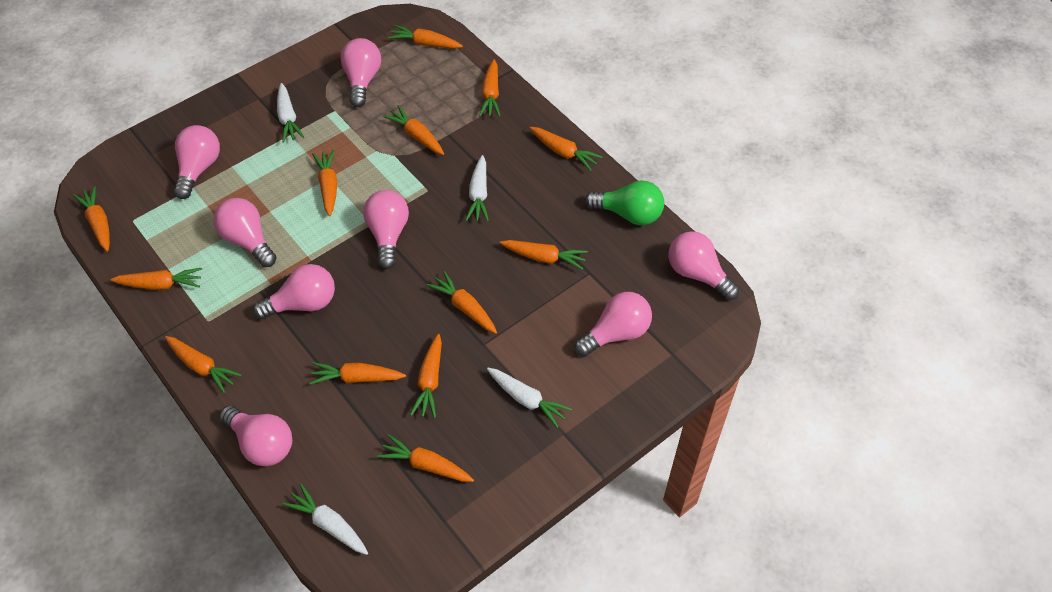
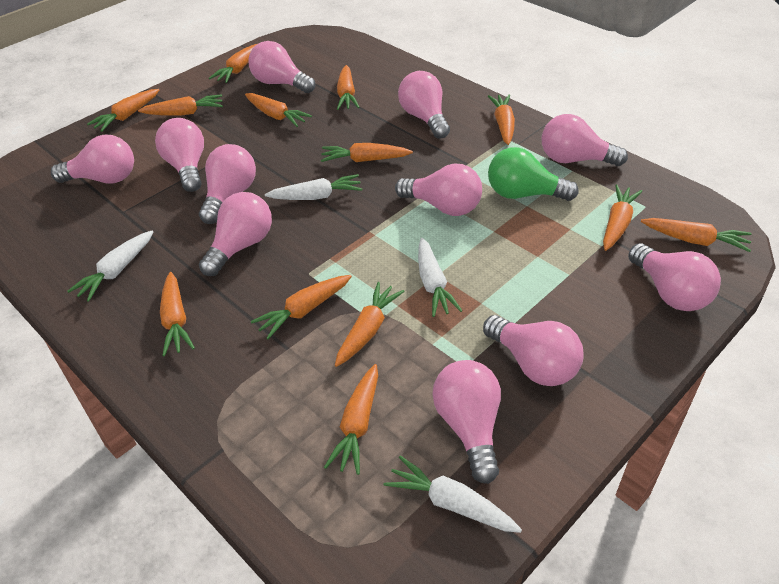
pink light bulb: [173,125,220,199] [214,198,277,267] [219,405,292,466] [253,264,335,319] [341,38,381,107] [363,190,409,269] [574,292,652,357] [668,231,739,300] = 8 -> [51,135,134,184] [155,118,204,192] [199,144,256,224] [199,192,272,276] [248,41,315,93] [395,164,482,216] [398,71,450,139] [432,360,501,484] [483,315,584,386] [542,114,628,166] [628,243,721,311] = 11

